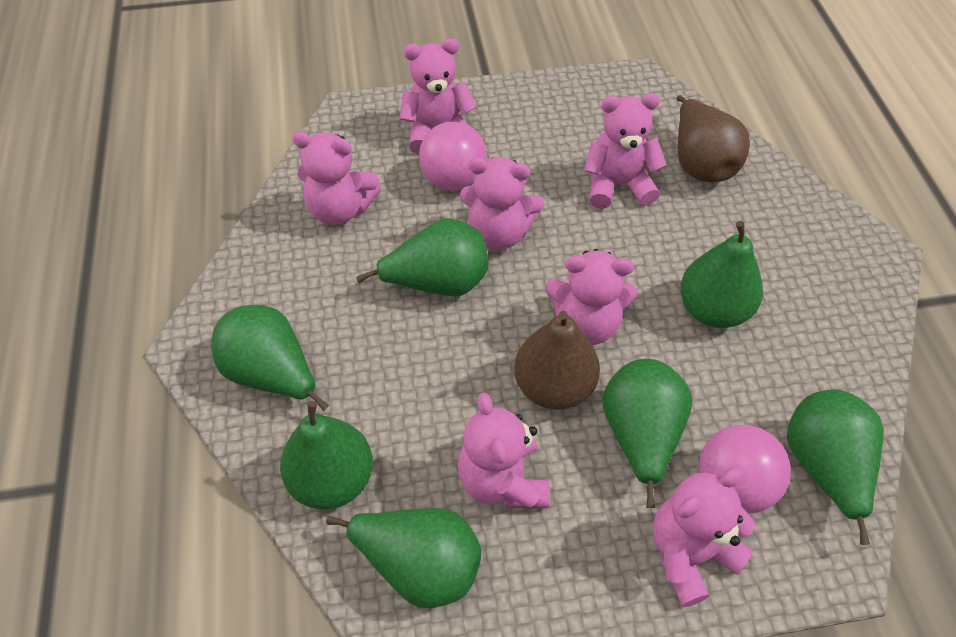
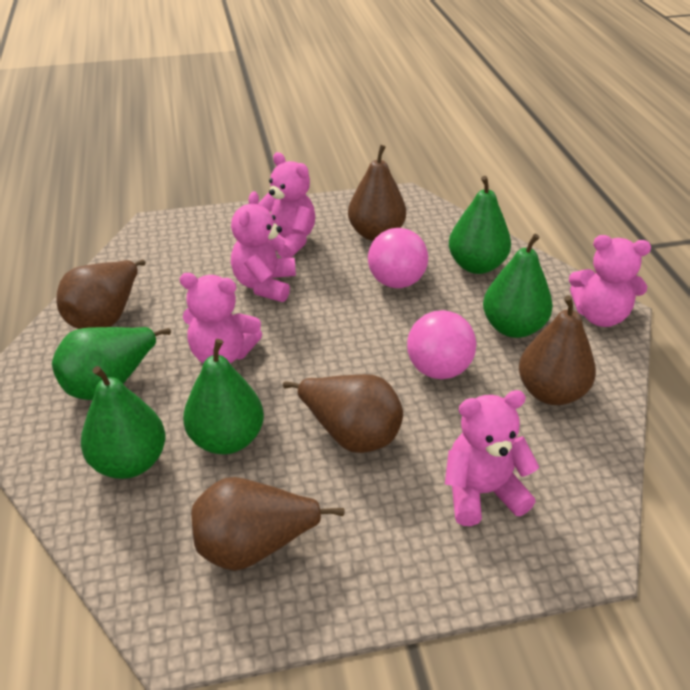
brown pear: [514,311,600,410] [677,95,750,182] = 2 -> [56,260,146,329] [191,477,345,571] [283,374,403,453] [348,145,406,241] [519,295,596,405] = 5
green pear: [212,305,329,411] [280,401,373,509] [326,508,482,608] [356,218,488,297] [603,359,692,508] [680,221,763,328] [787,389,884,545] = 7 -> [52,327,171,400] [81,366,166,479] [183,339,264,454] [449,176,511,274] [483,234,553,338] = 5
pink teddy bear: [292,132,381,225] [400,38,477,154] [458,392,550,508] [460,157,544,250] [545,249,637,345] [584,93,667,209] [653,467,755,607] = 7 -> [180,273,262,364] [231,191,296,302] [258,152,315,258] [445,390,539,526] [569,235,651,327] = 5

